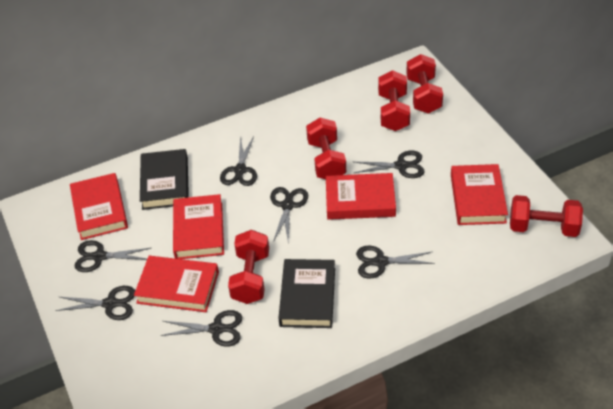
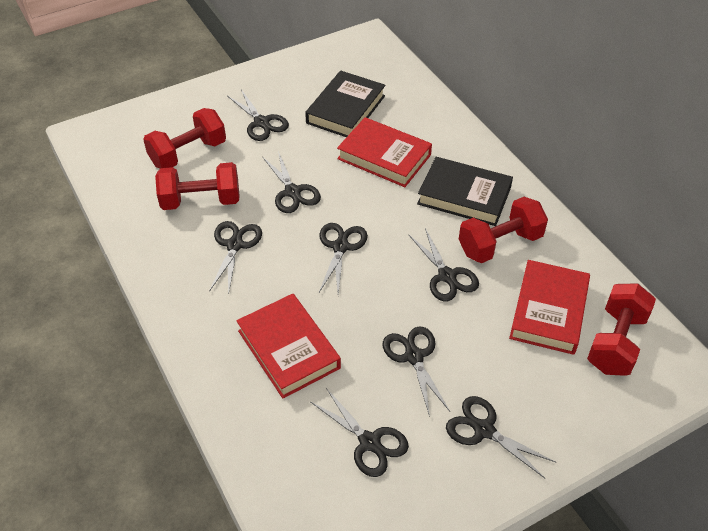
black scissors: [55,286,135,320] [74,240,151,272] [161,310,242,347] [220,136,257,186] [270,187,308,242] [354,151,424,178] [356,246,435,278] = 7 -> [209,221,262,295] [228,90,289,141] [263,151,321,213] [311,388,409,477] [319,223,368,294] [383,326,450,417] [409,228,479,301] [446,396,556,478] = 8
red book: [70,173,128,240] [134,256,219,312] [173,194,224,259] [326,173,396,220] [451,164,508,225] = 5 -> [236,294,341,399] [337,117,432,187] [509,260,590,355] = 3
red dumbbell: [228,230,269,304] [306,118,346,179] [378,70,410,131] [406,54,443,114] [510,195,583,237] = 5 -> [143,108,226,169] [155,162,240,210] [459,197,548,263] [587,283,656,376] = 4

